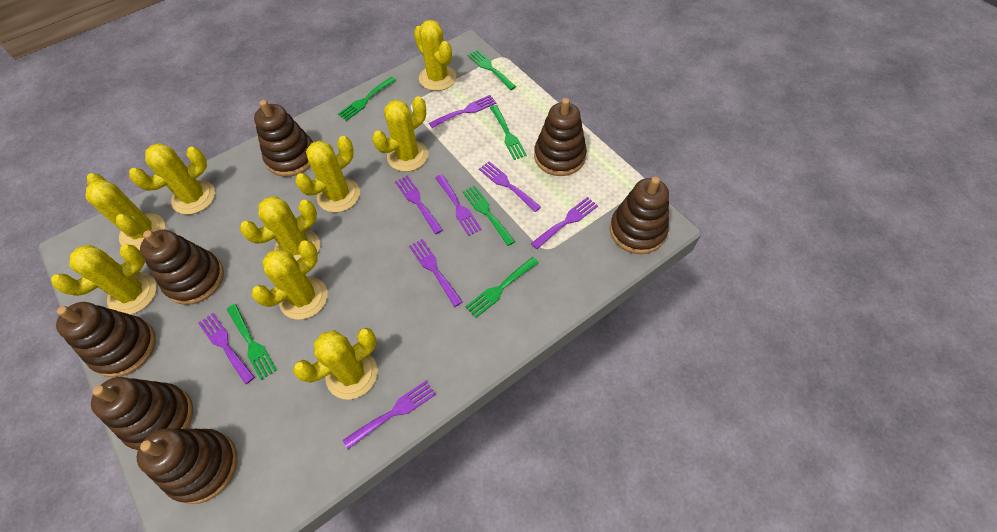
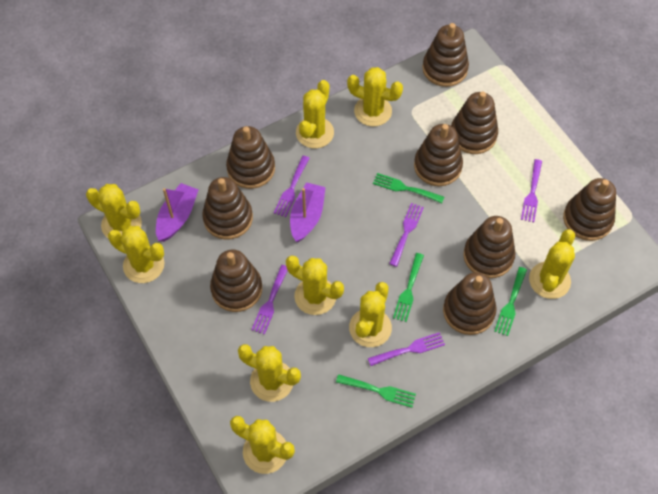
brown stacking toy: [56,302,156,377] [91,377,193,450] [137,428,238,504] [140,230,224,305] [254,100,313,177] [534,98,587,176] [610,177,669,254] = 7 -> [202,177,253,240] [210,249,262,312] [226,126,275,189] [414,124,463,186] [422,23,469,87] [443,272,497,335] [451,91,498,154] [463,216,516,278] [563,178,616,241] = 9
green fork: [227,304,277,380] [338,77,396,121] [463,185,515,246] [465,257,539,318] [468,50,516,90] [490,105,527,160] = 6 -> [336,374,416,408] [373,173,444,203] [393,253,424,322] [494,267,527,336] = 4
purple boat: none = 0 -> [156,183,198,242] [290,182,326,242] = 2
purple fork: [198,313,255,384] [343,380,436,449] [395,175,443,234] [409,239,463,307] [429,95,497,128] [435,174,482,236] [479,161,541,212] [531,197,598,249] = 8 -> [251,265,288,335] [274,156,310,217] [368,332,445,366] [389,203,424,267] [521,159,542,222] = 5

